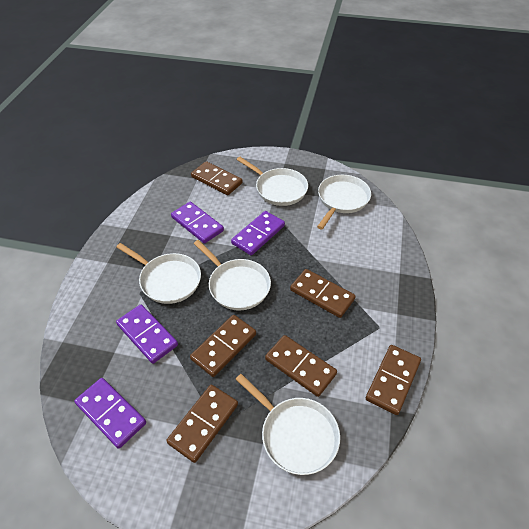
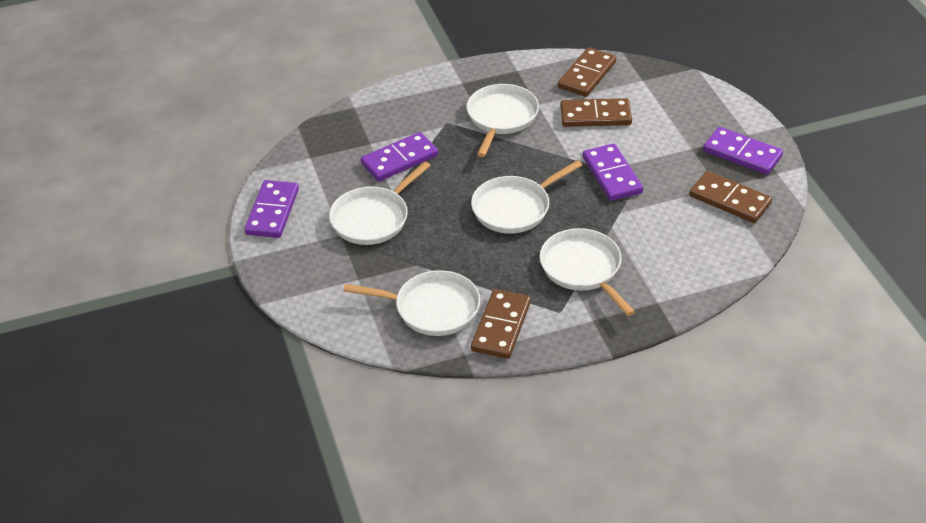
brown domino: [166,385,238,463] [190,315,256,377] [191,161,243,195] [265,335,337,397] [290,269,356,318] [366,345,421,415] = 6 -> [471,289,531,359] [558,47,616,97] [560,98,632,127] [689,171,772,223] = 4

